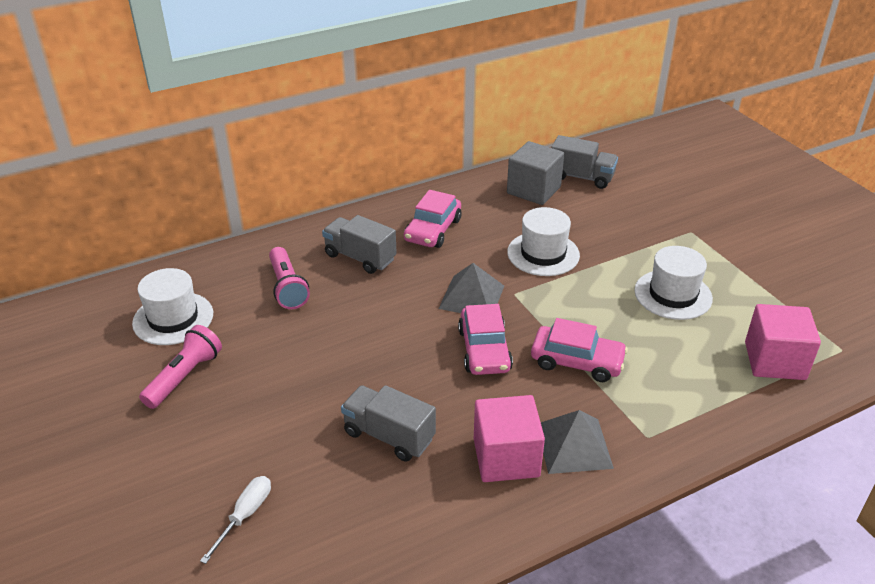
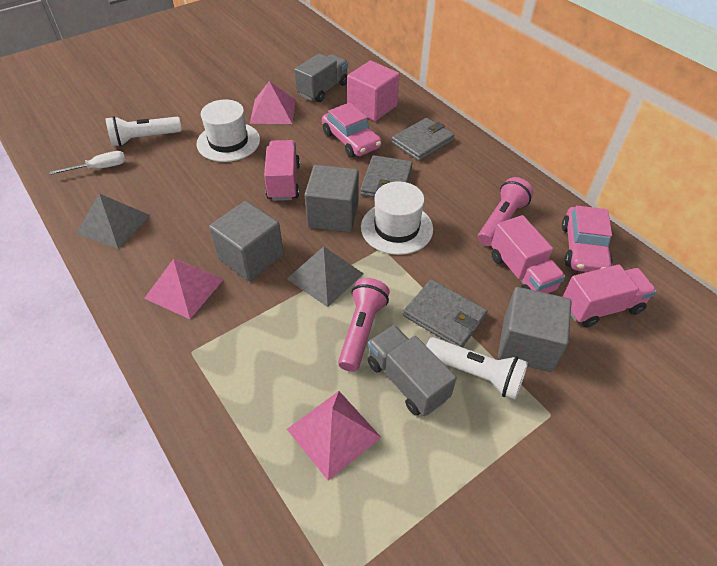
grey cube: [507,141,564,205] = 1 -> [209,201,284,281] [304,165,359,232] [498,287,572,372] = 3
grey truck: [322,215,397,274] [341,385,436,462] [551,135,618,189] = 3 -> [294,53,348,102] [368,325,457,416] = 2
grey wallet: none = 0 -> [360,155,412,198] [391,118,454,161] [403,279,487,347] = 3
pink car: [404,190,461,248] [458,304,513,375] [531,318,628,382] = 3 -> [322,102,382,157] [562,206,613,272] = 2
pink cube: [474,395,545,482] [745,304,821,380] = 2 -> [347,61,400,121] = 1
pink pyramid: none = 0 -> [144,259,224,319] [250,81,295,124] [287,391,381,481] = 3
pink truck: none = 0 -> [264,140,300,201] [491,215,566,293] [562,264,657,328] = 3
white flashlight: none = 0 -> [105,116,182,147] [426,337,528,399] = 2
white hat: [132,268,213,345] [507,207,580,276] [634,246,713,320] = 3 -> [196,99,260,162] [361,181,433,255] = 2

